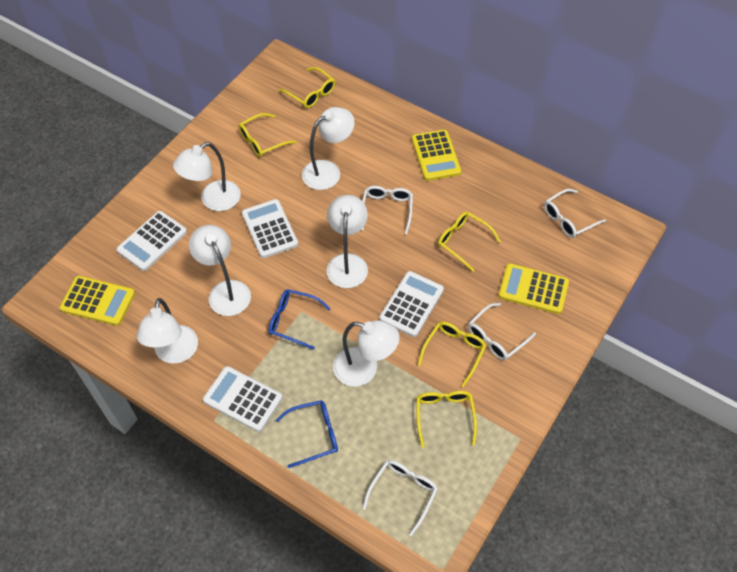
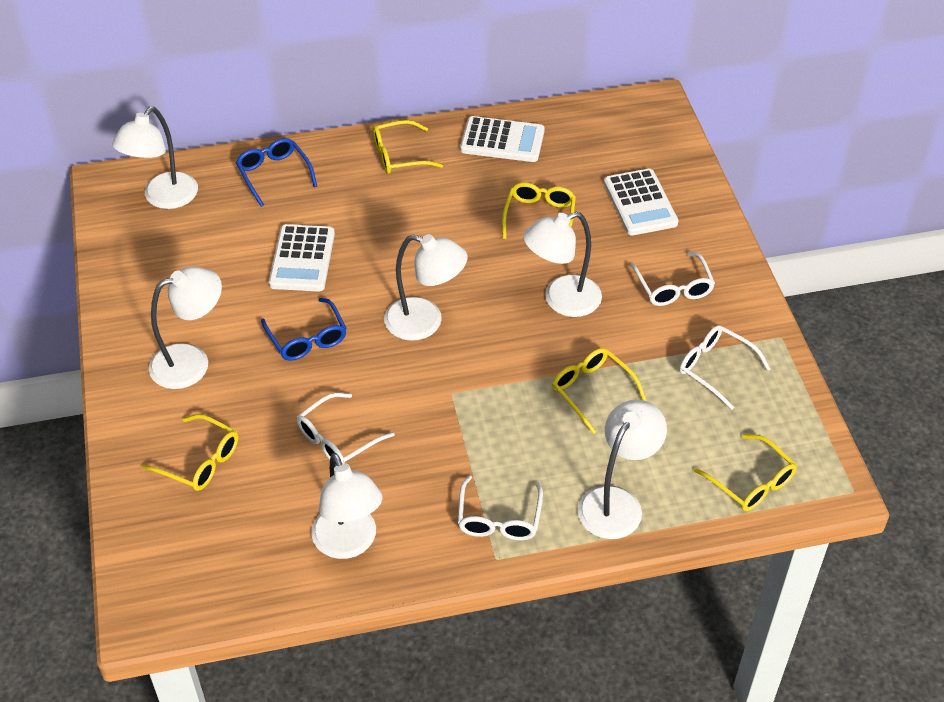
white calculator: [117,211,187,271] [203,366,282,432] [242,199,298,258] [379,271,444,337] = 4 -> [269,224,335,292] [460,116,545,162] [604,169,679,236] = 3
yellow calculator: [60,276,135,326] [412,130,461,181] [498,263,569,314] = 3 -> none = 0

